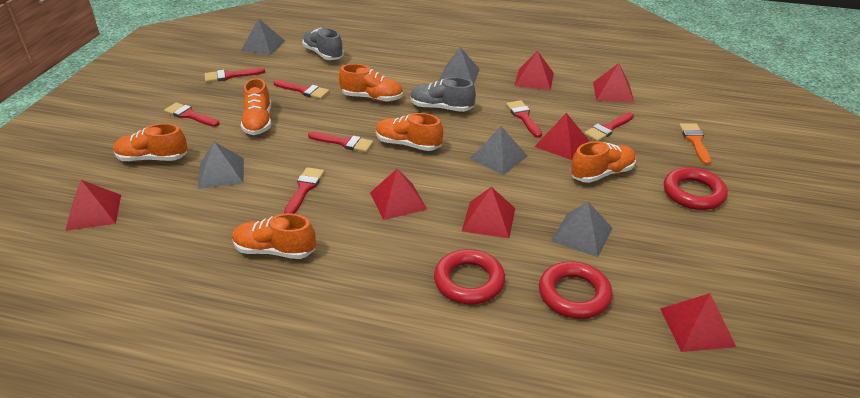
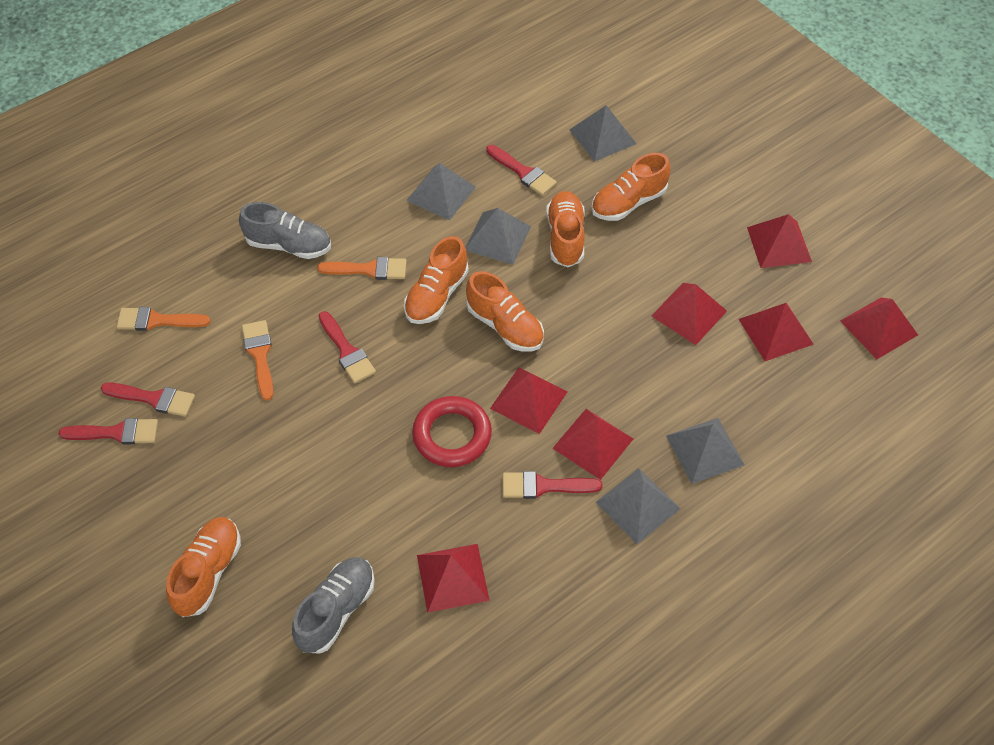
orange brush: [679,123,711,165] = 1 -> [116,307,211,331] [242,320,274,401] [317,257,407,280] = 3
orange shoe: [113,123,187,162] [232,213,316,259] [241,78,271,135] [339,64,403,102] [376,113,443,151] [571,141,636,183] = 6 -> [166,517,241,617] [404,236,469,324] [466,271,544,352] [546,191,585,267] [591,153,670,221] = 5
red brush: [164,102,220,127] [205,68,265,82] [274,80,330,99] [284,167,324,214] [308,132,374,152] [506,100,542,138] [584,112,634,141] = 7 -> [59,418,158,444] [101,383,195,417] [319,311,376,383] [486,145,557,196] [503,471,602,499] = 5
red ring: [434,249,505,304] [539,261,613,319] [664,167,728,210] = 3 -> [412,396,492,467] = 1

